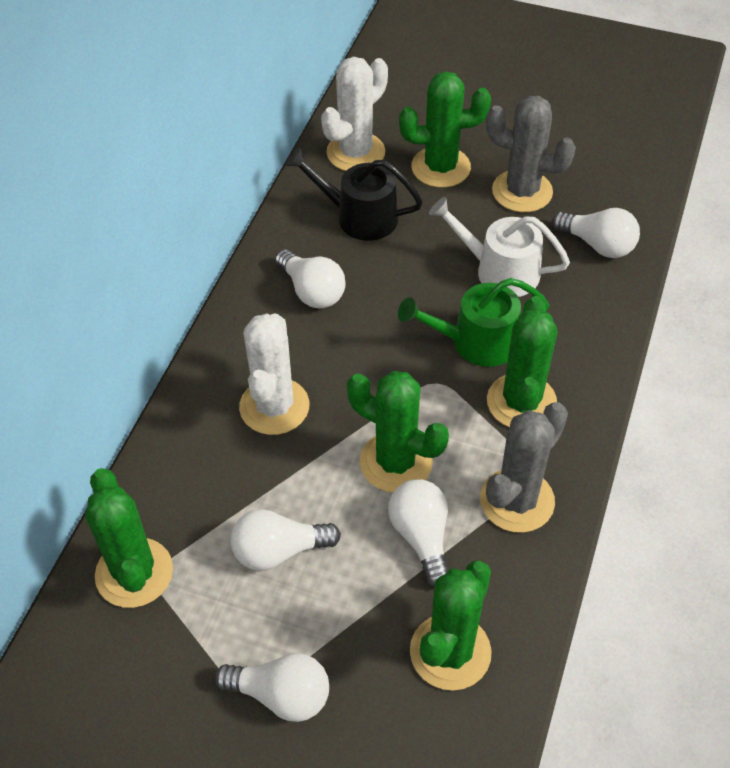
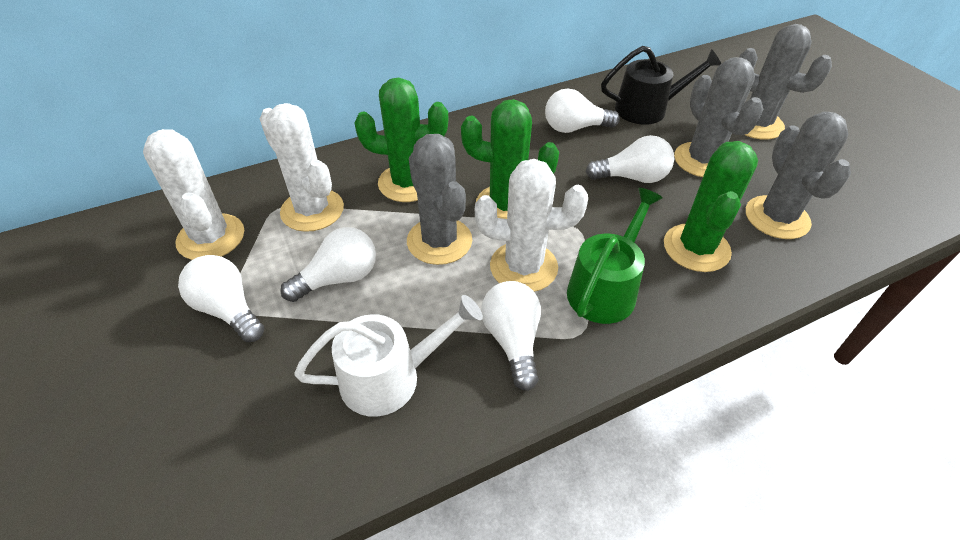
green cactus: [85,468,173,608] [347,371,449,492] [399,71,491,188] [410,560,492,691] [487,296,558,427] = 5 -> [354,77,448,202] [461,99,559,219] [664,141,758,272] = 3
grey cactus: [480,402,568,533] [486,96,576,212] = 2 -> [407,134,472,265] [674,57,763,177] [739,24,832,140] [746,112,851,239] = 4
white cactus: [239,313,309,435] [321,57,388,171] = 2 -> [143,129,244,260] [260,103,344,232] [475,159,588,292] = 3

